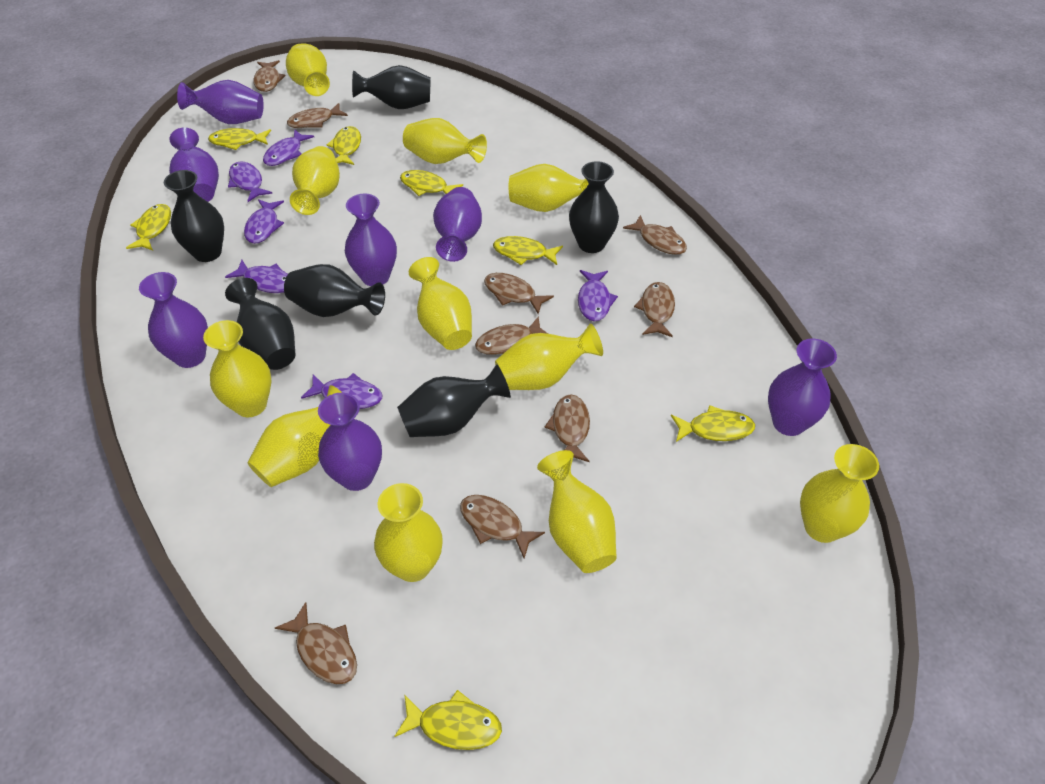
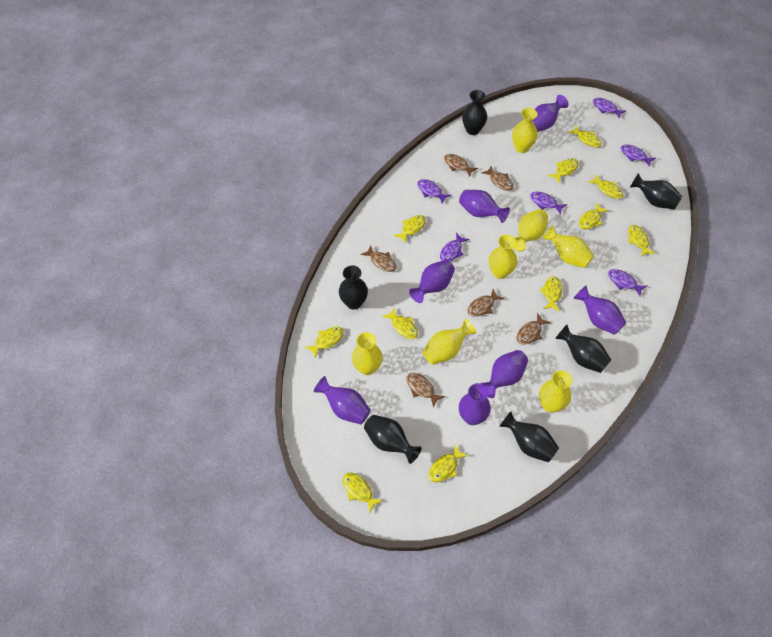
brown fish: [253,60,285,92] [275,602,357,684] [287,103,348,128] [460,495,545,559] [475,316,548,355] [484,273,554,314] [545,394,590,462] [623,215,687,255] [634,282,675,337] = 9 -> [361,246,397,272] [406,373,445,408] [444,154,478,177] [468,289,504,317] [481,166,514,191] [516,313,551,345] = 6
yellow fish: [126,204,171,251] [208,128,271,150] [326,126,361,165] [394,690,502,750] [400,170,463,196] [493,236,563,265] [671,405,755,442] = 7 -> [305,327,344,358] [343,473,383,512] [382,308,418,339] [394,215,426,243] [429,445,468,482] [540,276,562,311] [548,158,579,183] [568,125,602,147] [579,203,609,229] [588,174,623,199] [628,225,656,257] = 11
yellow vase: [203,320,272,417] [247,385,342,487] [286,43,330,96] [290,146,340,215] [374,483,443,582] [403,118,487,164] [409,257,472,350] [495,323,603,390] [509,164,589,212] [537,450,617,573] [800,444,879,543] = 11 -> [352,332,382,375] [422,319,476,365] [489,235,517,279] [512,108,538,153] [514,209,548,252] [539,370,572,413] [542,225,594,268] = 7

